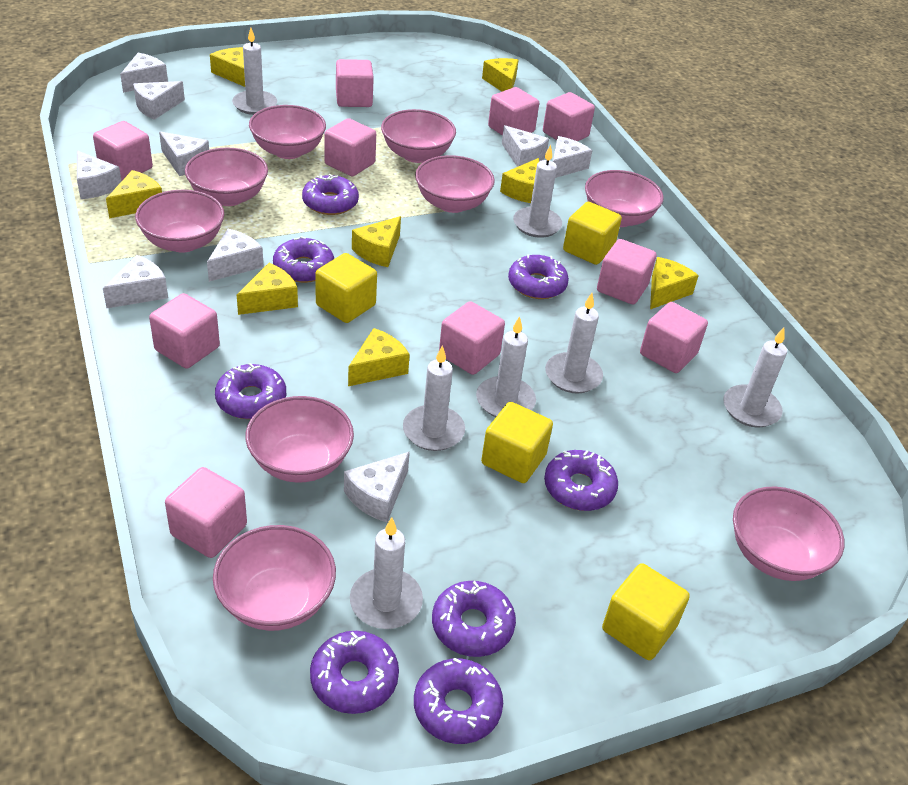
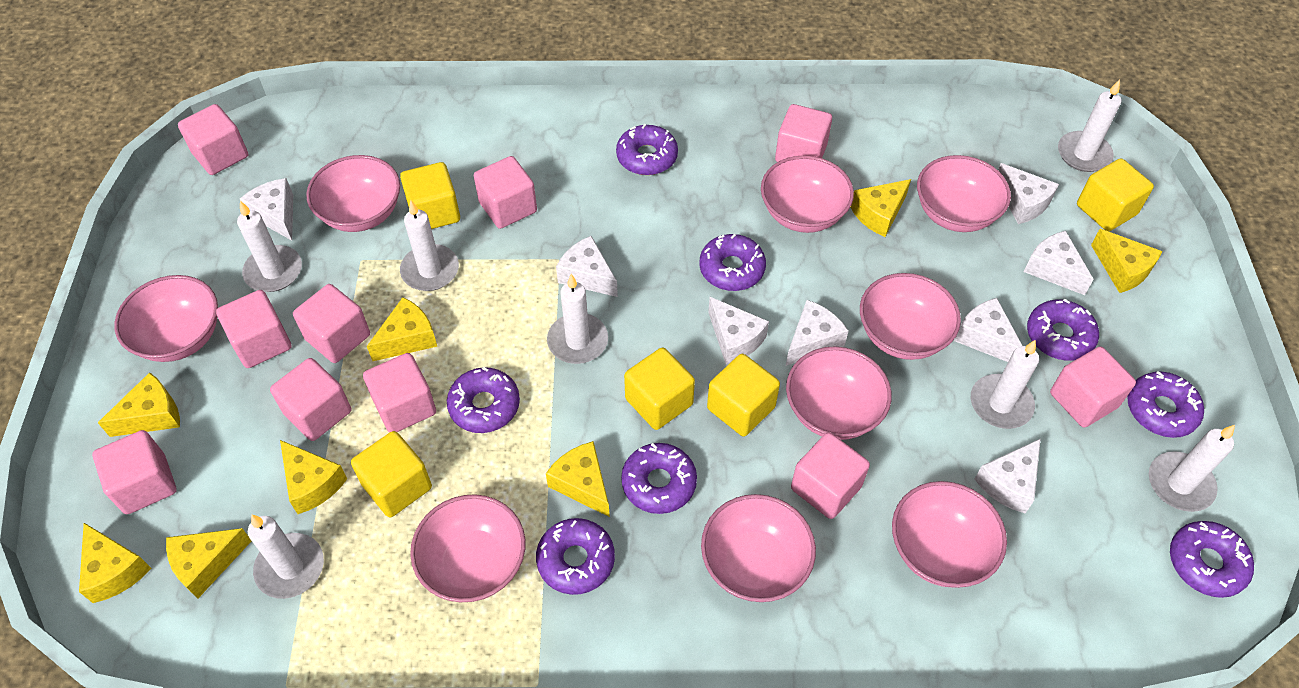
white cheese: [77,150,121,199] [103,255,168,308] [120,53,168,93] [133,81,185,120] [159,131,209,176] [207,229,264,282] [344,452,410,522] [502,125,549,167] [553,136,593,178] = 9 -> [240,178,293,241] [556,236,618,297] [708,297,769,364] [786,300,849,366] [954,298,1022,362] [975,439,1041,514] [998,163,1059,224] [1024,231,1094,295] = 8
yellow cube: [315,253,377,323] [481,402,553,483] [563,202,622,265] [602,563,690,660] = 4 -> [351,431,432,517] [400,162,460,229] [624,348,695,430] [707,354,780,436] [1077,158,1154,231] = 5

